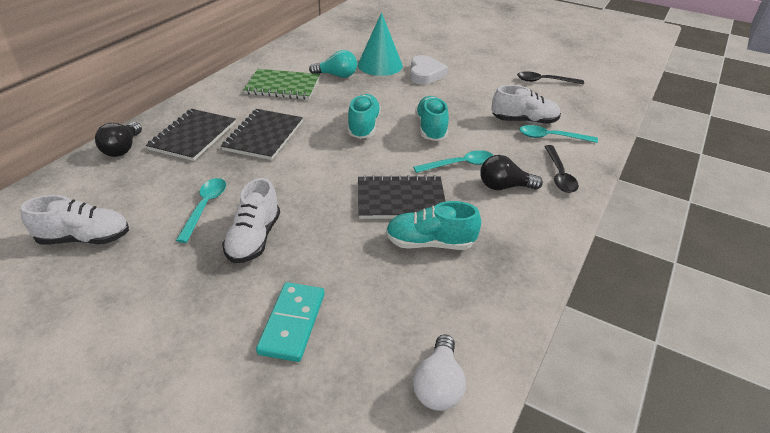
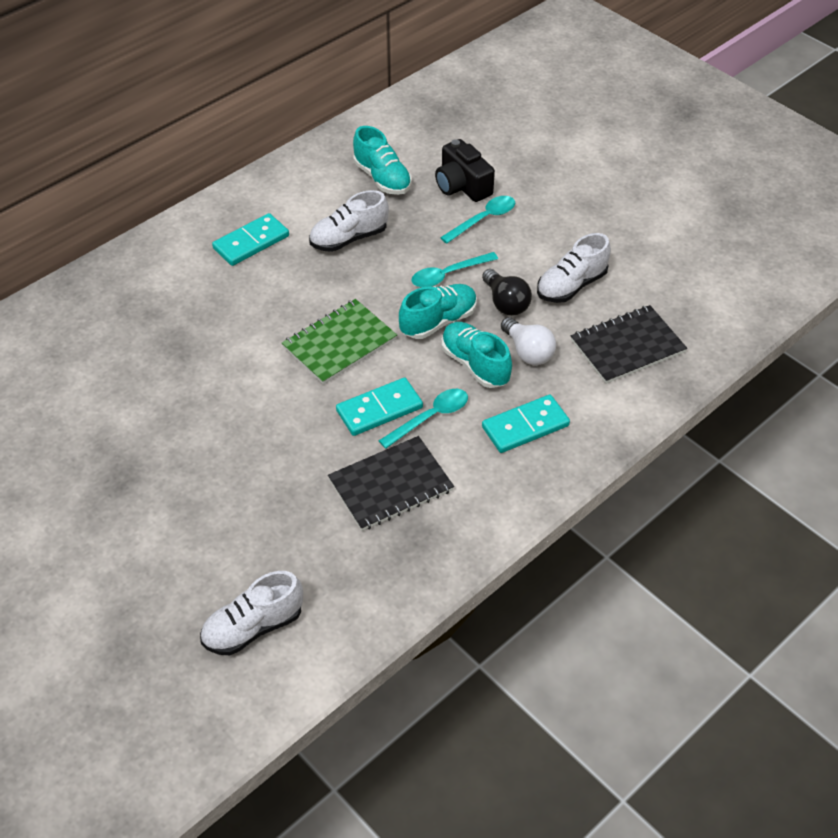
black camera: none = 0 -> [435,139,495,202] = 1
black light bulb: [95,122,142,157] [480,155,543,190] = 2 -> [482,269,532,316] = 1
black notebook: [146,109,236,161] [221,109,303,160] [358,175,446,219] = 3 -> [328,436,454,531] [571,305,687,384] = 2
black spoon: [517,71,584,84] [544,145,579,193] = 2 -> none = 0
turquoise cone: [358,12,403,76] = 1 -> none = 0
turquoise domino: [256,282,325,362] = 1 -> [212,213,289,266] [336,377,423,436] [482,395,570,453] = 3
turquoise light bulb: [309,50,357,78] = 1 -> none = 0
white heart: [410,55,448,85] = 1 -> none = 0

